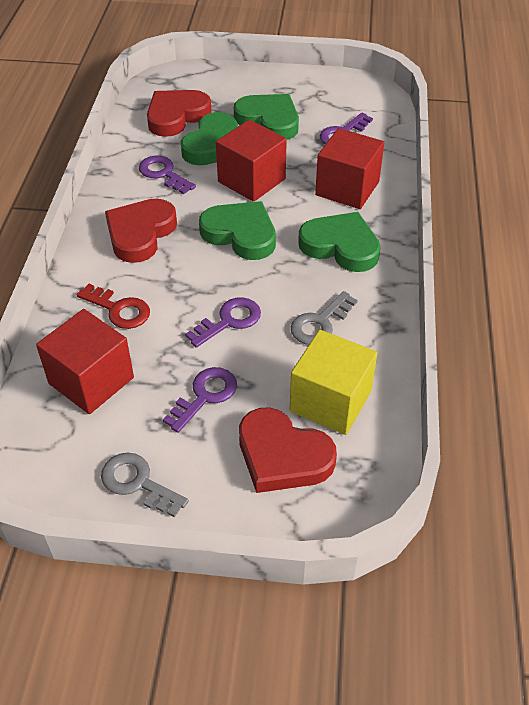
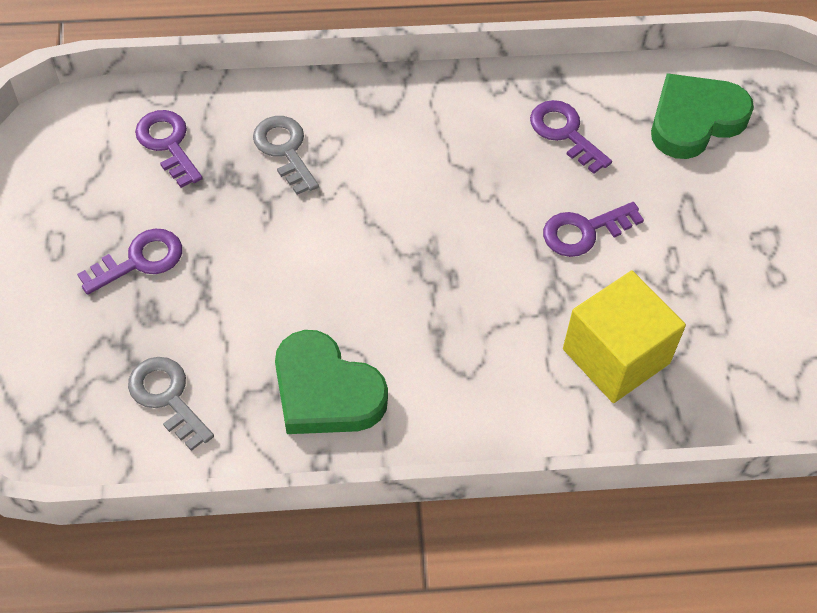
green heart: [181,112,238,165] [199,201,276,260] [234,94,299,140] [298,212,381,272] = 4 -> [275,330,388,434] [651,73,754,159] = 2
red cube: [36,309,134,414] [216,120,287,202] [315,128,384,209] = 3 -> none = 0
red heart: [105,199,177,263] [147,90,212,137] [239,407,337,493] = 3 -> none = 0
red key: [77,284,150,329] = 1 -> none = 0

